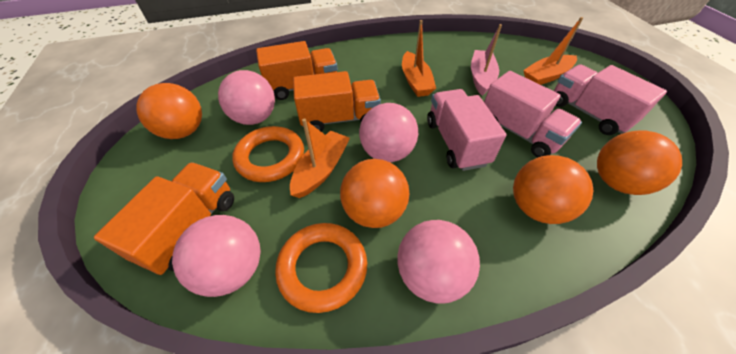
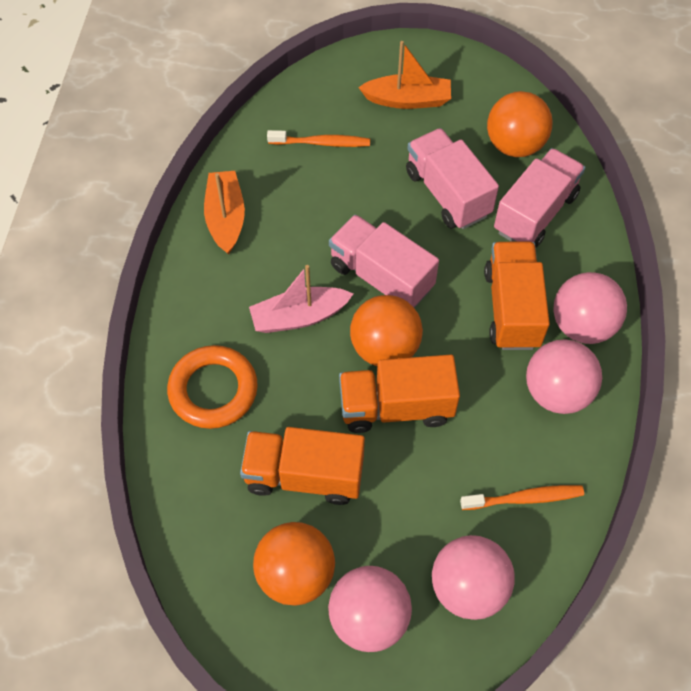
orange ball: [136,83,202,139] [340,159,409,228] [513,155,594,224] [597,130,682,195] = 4 -> [253,522,335,606] [350,295,423,366] [487,91,553,157] = 3
orange boat: [290,118,350,198] [402,20,436,97] [523,17,583,85] = 3 -> [204,171,245,255] [358,41,451,109] = 2
orange ring: [232,126,304,182] [275,223,367,313] = 2 -> [167,345,258,429] = 1
orange toothbrush: none = 0 -> [267,130,370,147] [460,485,584,510] = 2

